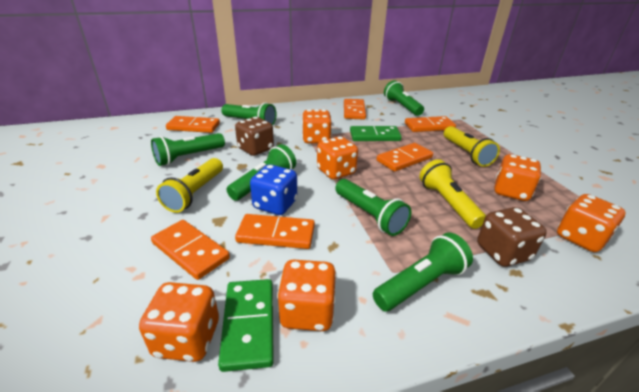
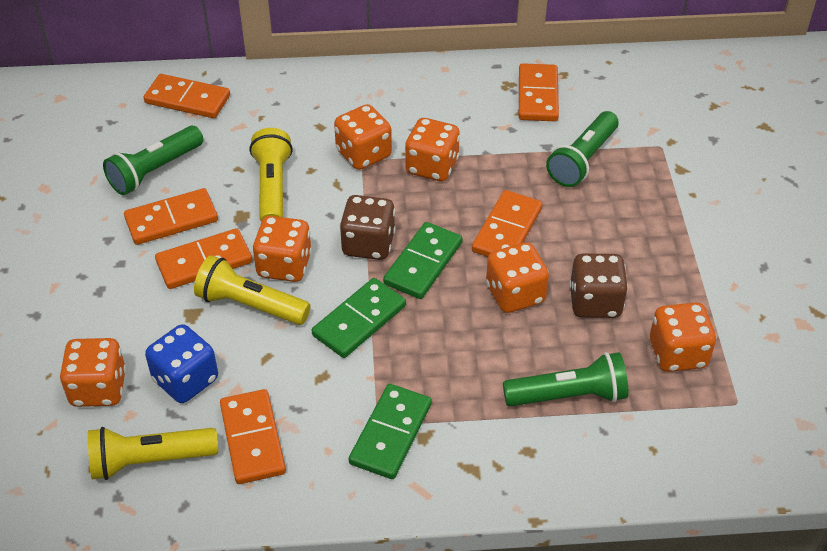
green domino: [218,279,274,372] [350,126,402,141] = 2 -> [312,278,406,358] [349,384,432,479] [383,222,462,299] = 3
green flashlight: [151,133,225,166] [221,103,277,126] [227,144,296,201] [335,179,411,236] [373,232,473,311] [384,80,424,116] = 6 -> [103,126,203,195] [503,352,628,406] [546,111,619,187] = 3

